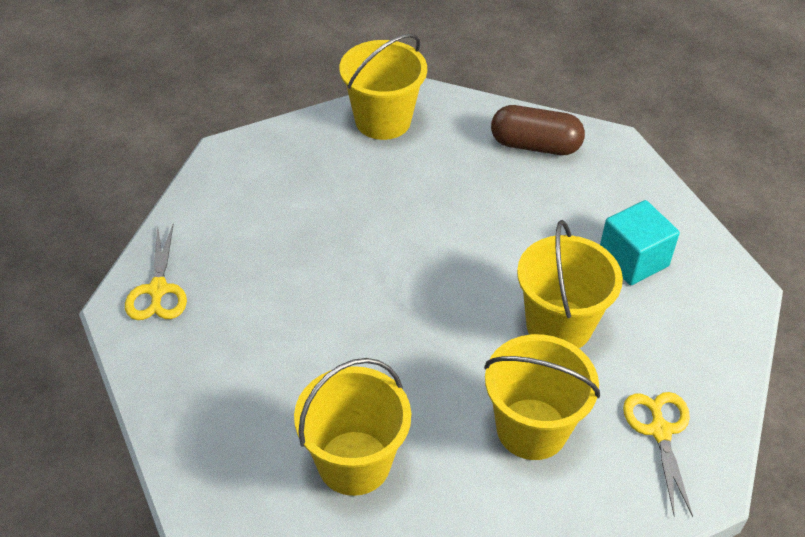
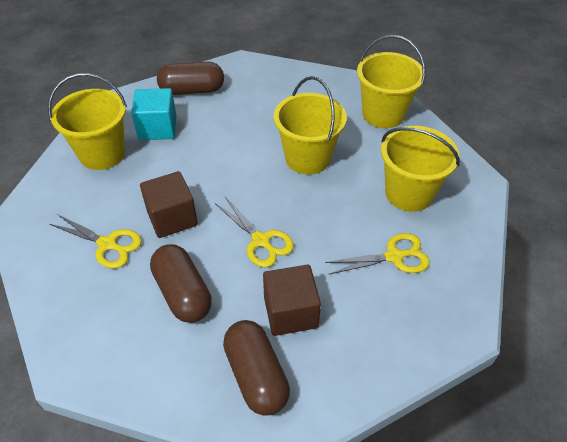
brown capsule: [491,105,585,155] = 1 -> [150,244,212,323] [157,62,224,95] [223,320,290,416] = 3
brown cube: none = 0 -> [140,171,198,238] [263,265,321,336] = 2
yellow scissors: [125,225,187,320] [623,392,693,517] = 2 -> [49,214,142,269] [215,197,294,267] [325,233,430,275] = 3

